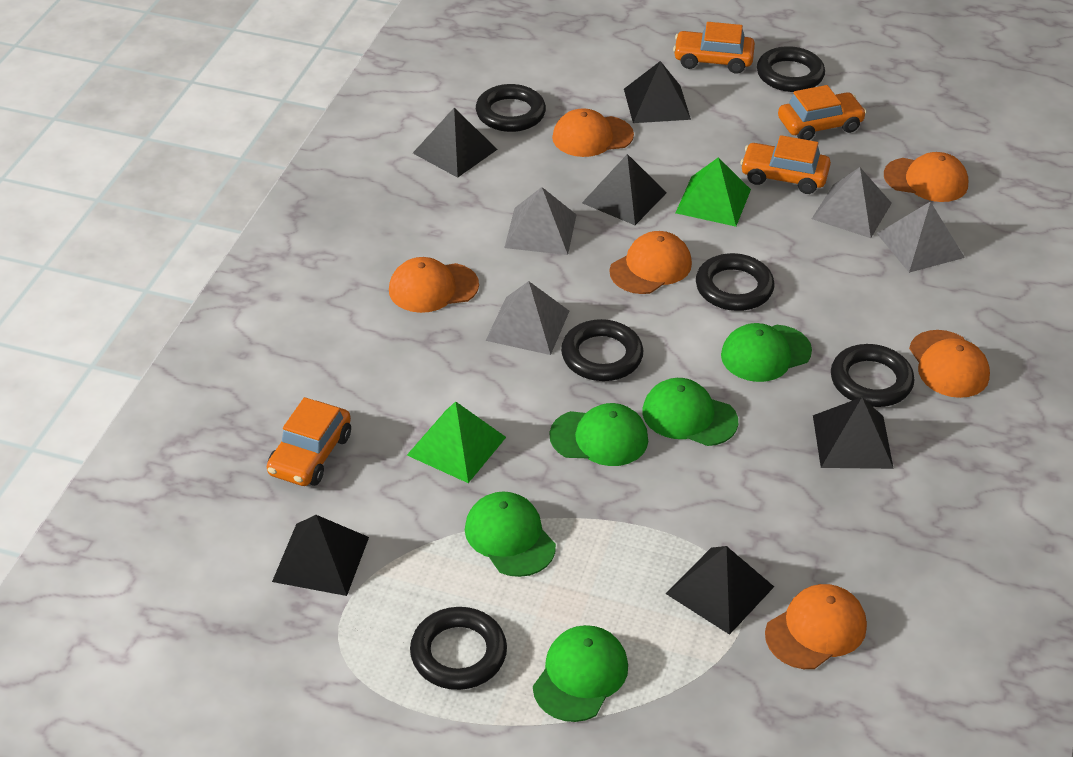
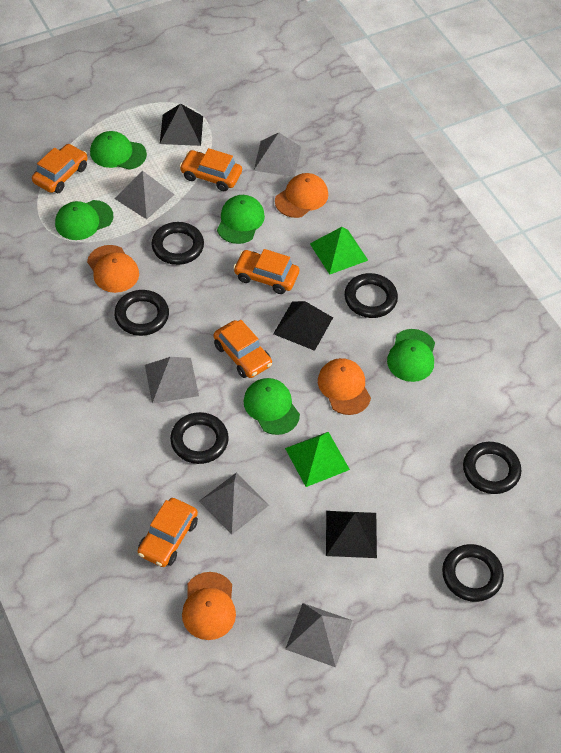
black pyramid: [272,515,369,596] [413,108,498,178] [582,154,667,225] [624,61,691,123] [666,546,774,635] [813,397,894,469] = 6 -> [160,104,203,146] [273,301,333,351] [326,511,377,558] = 3
grey pyramid: [486,281,569,355] [504,187,576,255] [812,167,892,238] [877,201,965,273] = 4 -> [115,171,175,219] [145,357,199,404] [199,473,269,535] [254,133,301,177] [285,603,352,667] = 5
orange cap: [389,257,479,313] [552,108,634,157] [610,231,692,294] [765,584,867,669] [884,152,968,202] [909,330,990,398] = 6 -> [87,245,139,293] [182,572,236,640] [275,173,328,218] [318,358,371,415] = 4
orange car: [267,397,351,486] [673,22,755,74] [740,135,831,194] [778,85,866,140] = 4 -> [32,144,88,193] [138,498,198,567] [180,148,242,191] [214,320,272,378] [233,249,299,294] = 5

